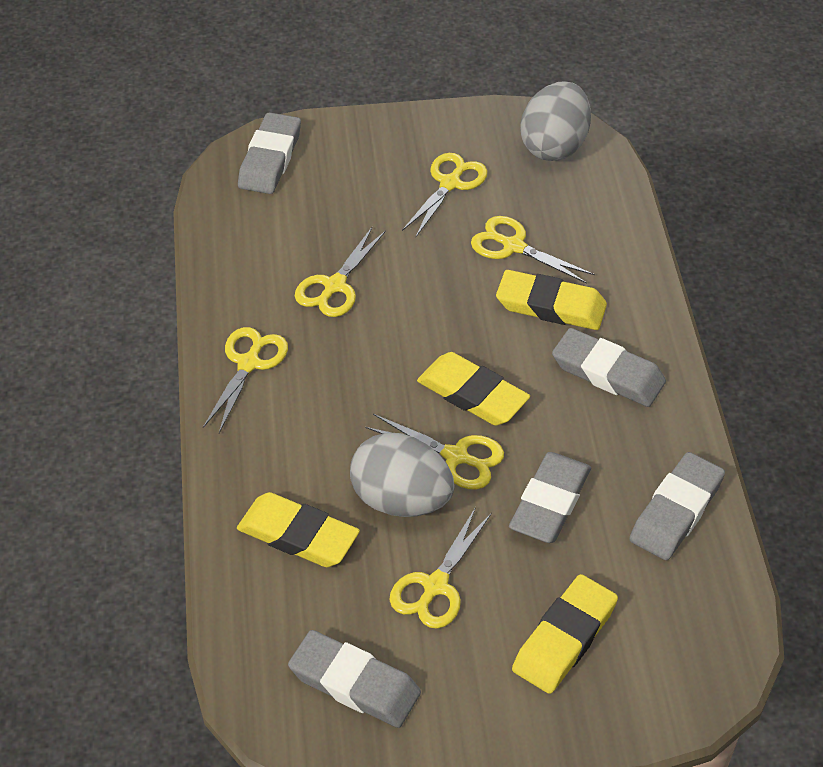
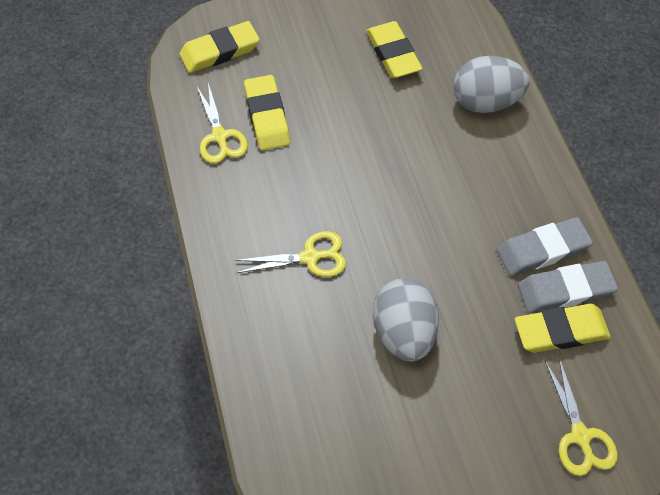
grey eraser: [238,112,301,194] [288,630,421,728] [509,452,591,543] [552,328,666,407] [629,452,725,560] = 5 -> [497,217,593,276] [518,261,618,313] = 2
yellow scissors: [203,327,288,433] [295,227,386,317] [365,414,504,490] [390,507,492,629] [402,153,488,237] [471,216,595,284] = 6 -> [197,83,248,164] [234,231,346,277] [545,358,618,476] = 3

